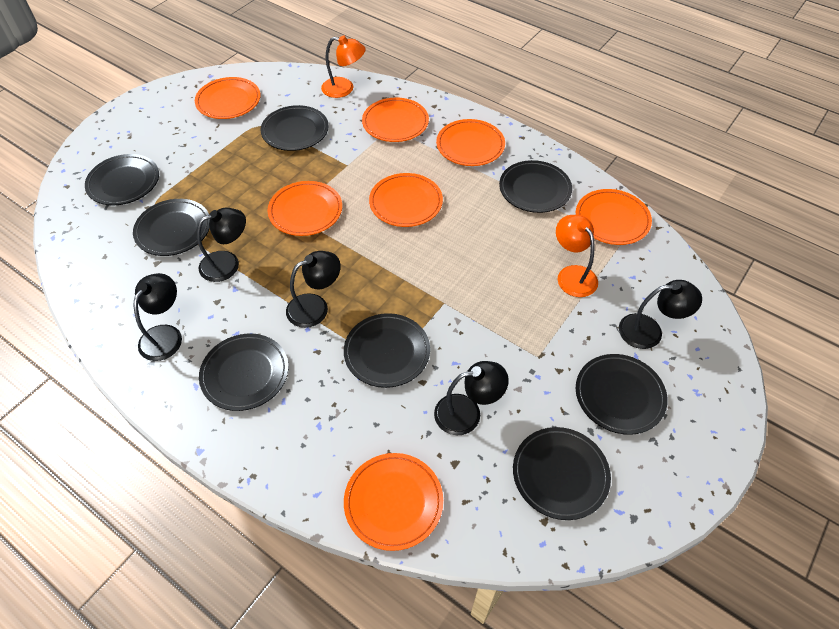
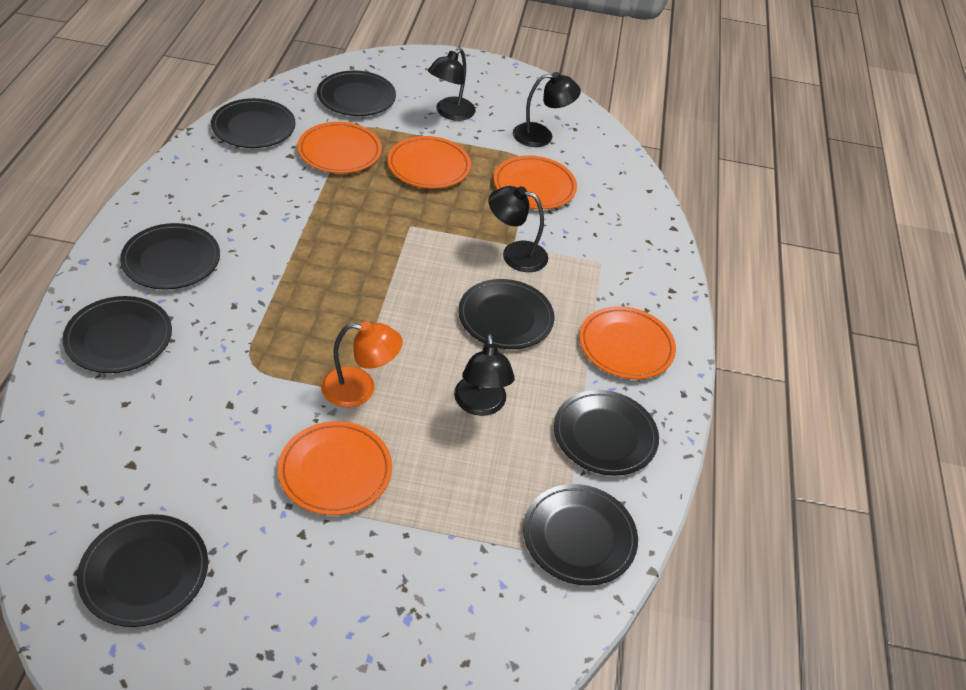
black lamp: [134,273,182,361] [197,208,246,282] [286,251,341,328] [434,361,509,435] [619,280,702,349] = 5 -> [428,49,476,121] [454,334,515,416] [488,186,548,272] [513,72,581,147] = 4
orange lamp: [321,36,366,98] [556,215,598,297] = 2 -> [321,321,403,407] = 1
orange plate: [195,77,261,119] [268,181,342,236] [344,453,443,551] [362,98,429,142] [369,173,443,227] [436,119,505,166] [576,189,652,245] = 7 -> [278,421,392,515] [297,122,382,173] [387,136,471,189] [494,155,577,209] [579,306,676,379] = 5

